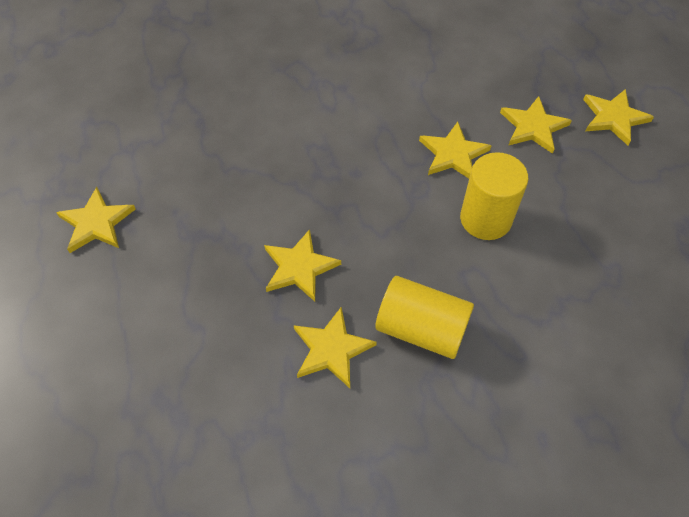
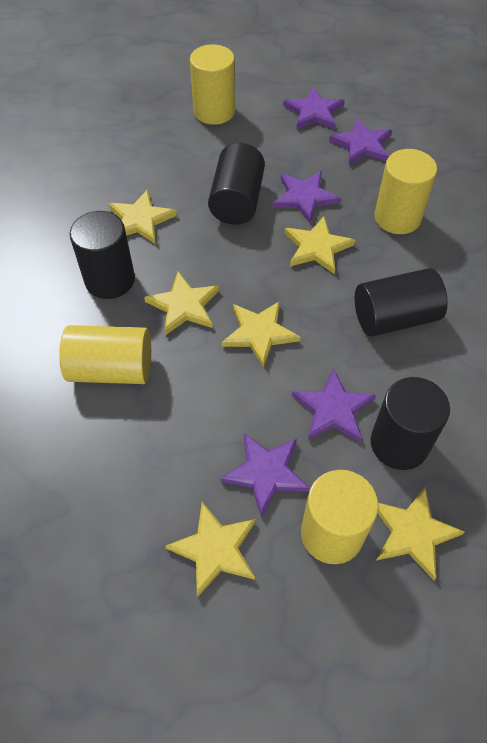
black cylinder: none = 0 -> [70,211,135,299] [208,143,265,225] [355,268,448,337] [371,377,450,470] = 4
purple star: none = 0 -> [220,433,310,517] [273,171,341,223] [283,87,345,130] [292,368,376,442] [329,118,392,165] = 5
yellow cylinder: [375,276,474,359] [460,152,528,240] = 2 -> [59,325,151,384] [190,44,235,125] [301,470,379,564] [374,149,437,234] = 4

